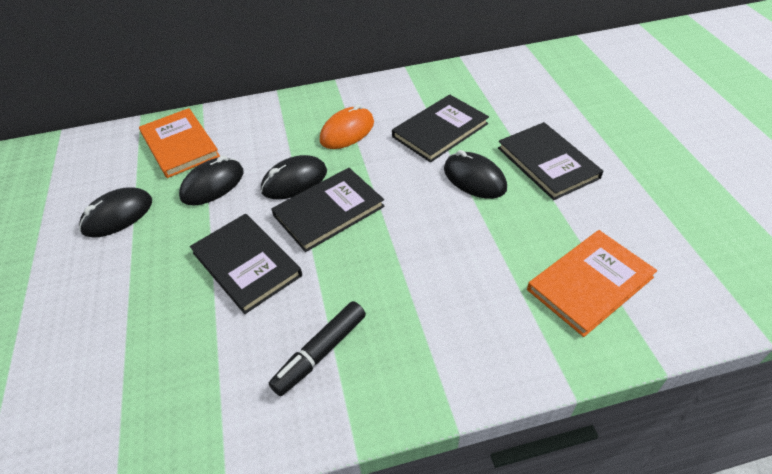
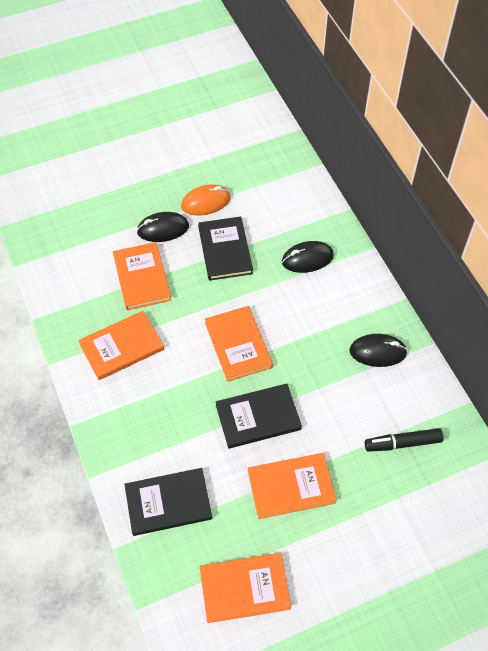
black book: [190,214,302,314] [271,168,385,252] [392,95,489,162] [498,122,603,200] = 4 -> [124,468,212,536] [198,216,253,281] [216,384,302,449] = 3
black mouse: [79,187,152,238] [179,156,244,205] [261,155,327,200] [444,150,507,199] = 4 -> [137,212,189,242] [282,241,334,273] [349,334,408,367] = 3
orange book: [139,108,220,178] [527,230,657,337] = 2 -> [78,311,164,380] [113,242,171,310] [200,553,291,623] [205,306,273,382] [248,453,337,519] = 5

